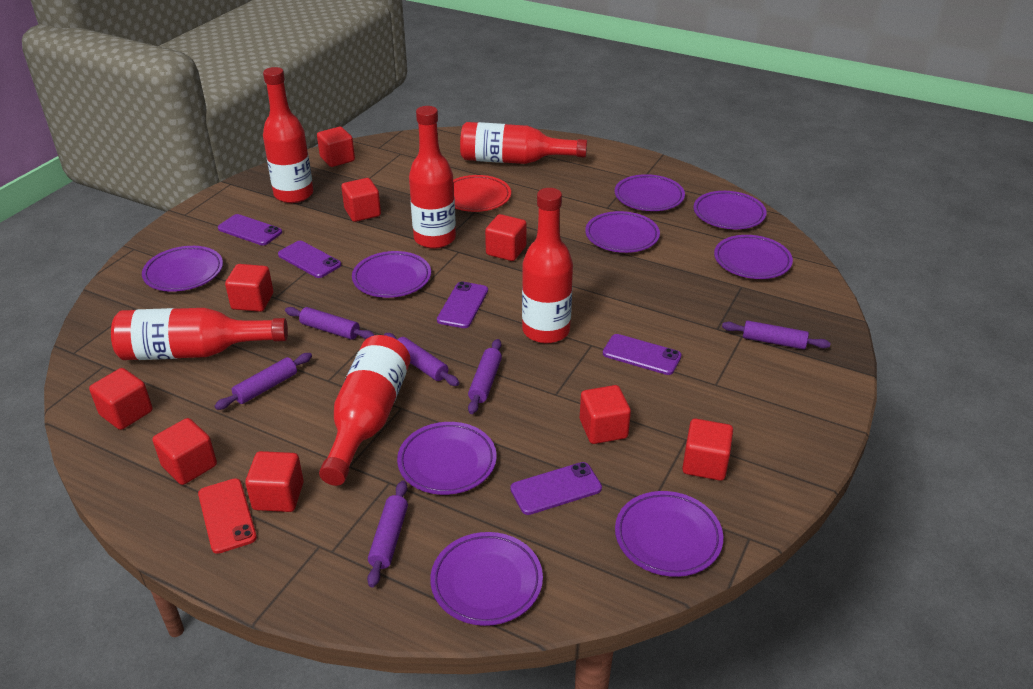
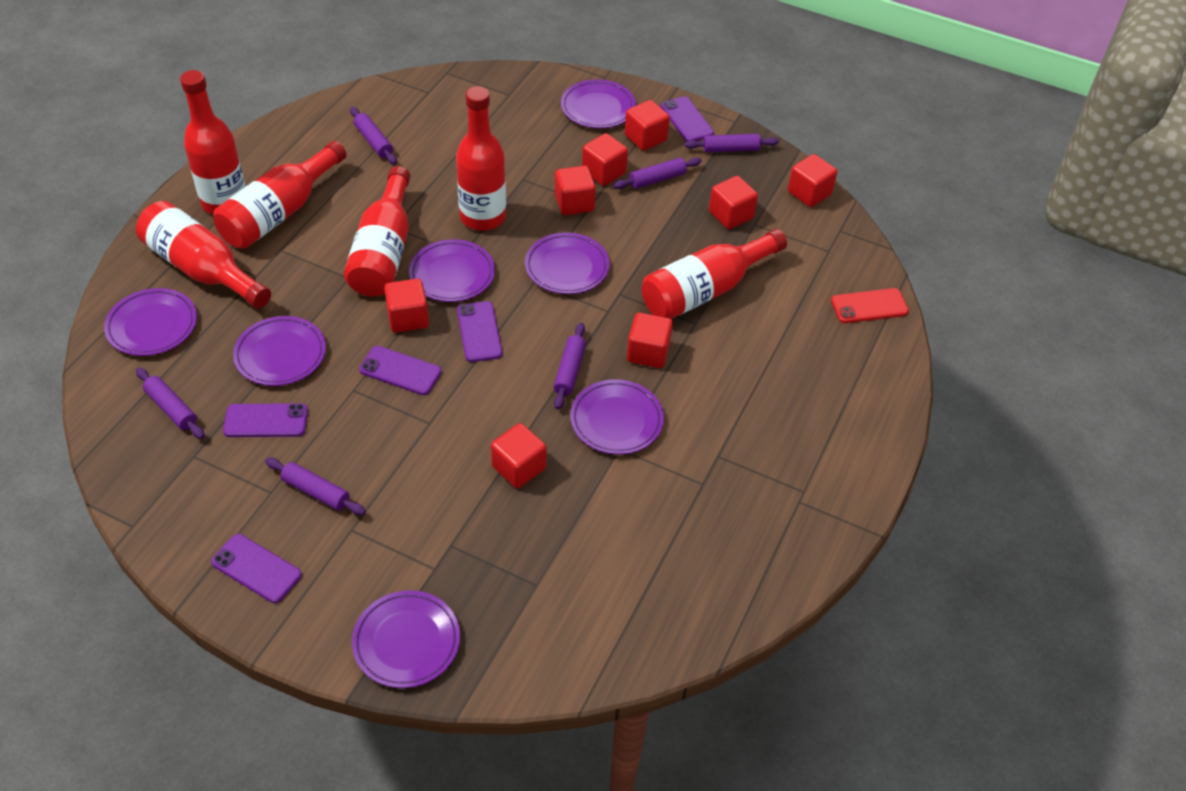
purple plate: [142,246,223,292] [352,251,431,298] [397,422,497,495] [430,532,543,626] [585,211,660,253] [615,174,685,211] [615,491,723,577] [694,191,767,229] [714,235,793,279] = 9 -> [104,288,197,356] [233,316,326,386] [352,590,460,688] [409,239,495,302] [525,233,610,294] [561,79,636,128] [570,379,664,455] = 7
red cube: [89,368,153,430] [152,418,217,485] [225,264,273,312] [245,451,304,512] [317,127,355,167] [341,178,381,222] [485,214,527,261] [580,385,631,444] [682,419,733,481] = 9 -> [384,279,429,333] [491,423,547,488] [555,165,596,215] [582,133,628,186] [625,100,670,151] [627,313,673,368] [709,176,758,229] [788,154,837,207] = 8
red plate: [453,175,511,212] = 1 -> none = 0

